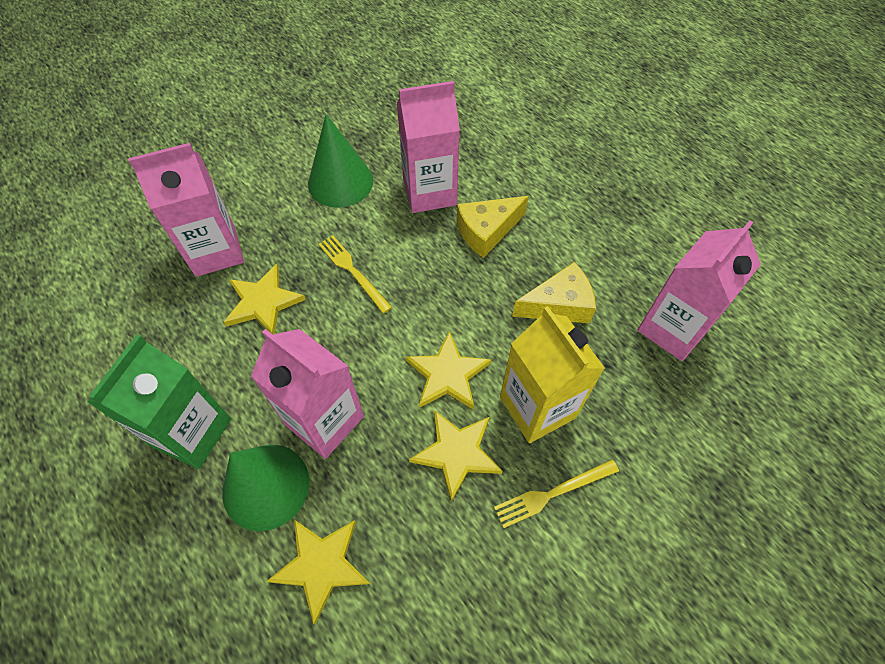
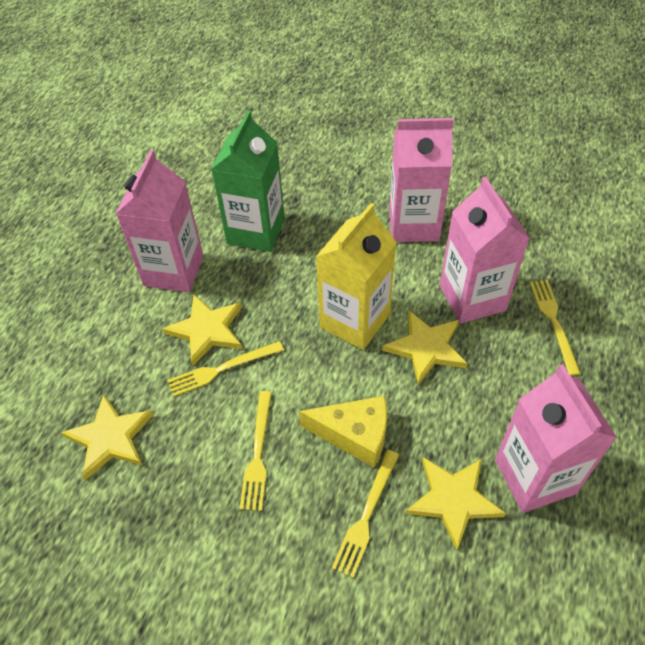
green cone: [222,445,309,531] [308,114,373,208] = 2 -> none = 0
yellow cheese: [457,196,529,258] [512,262,596,323] = 2 -> [299,396,387,468] = 1
yellow fork: [318,235,392,313] [494,460,619,528] = 2 -> [167,341,284,397] [240,391,272,511] [332,450,399,578] [530,280,581,376] = 4

